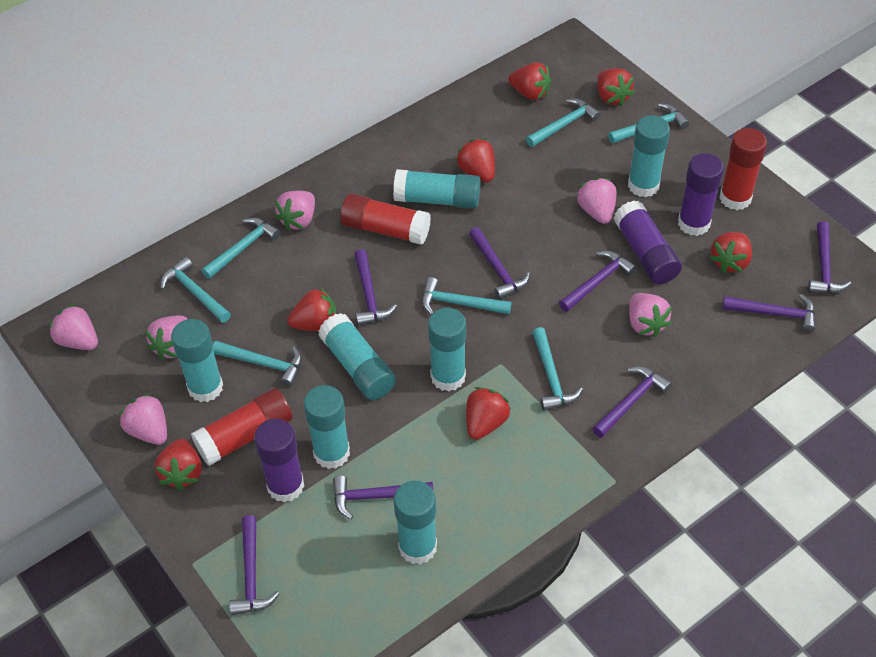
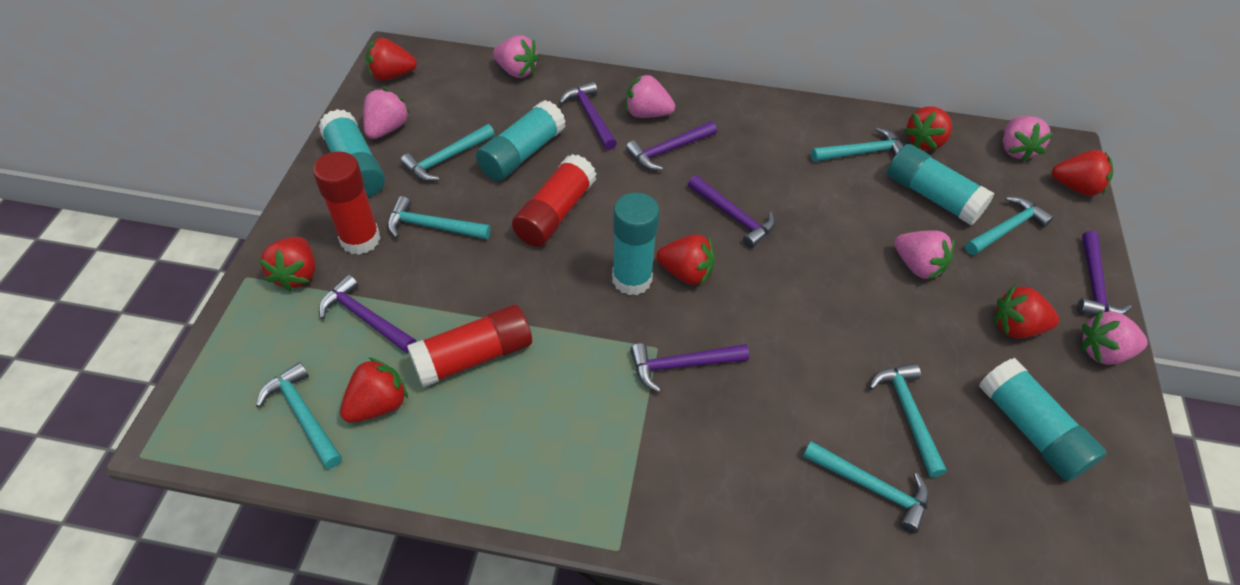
purple glue stick: [254,418,304,503] [614,200,682,284] [678,153,724,236] = 3 -> none = 0
purple hammer: [229,515,279,615] [333,475,433,519] [354,249,397,326] [469,227,530,300] [559,251,636,312] [592,366,672,438] [723,294,815,333] [808,221,851,293] = 8 -> [319,275,416,353] [559,81,617,150] [626,121,717,170] [630,343,749,392] [688,175,775,248] [1077,231,1132,315] = 6
turquoise glue stick: [171,319,223,402] [304,385,350,469] [318,313,396,400] [393,169,480,209] [394,481,437,564] [428,308,466,392] [628,115,670,197] = 7 -> [319,109,385,198] [476,100,566,181] [612,193,659,295] [887,144,995,225] [979,358,1106,481] = 5

